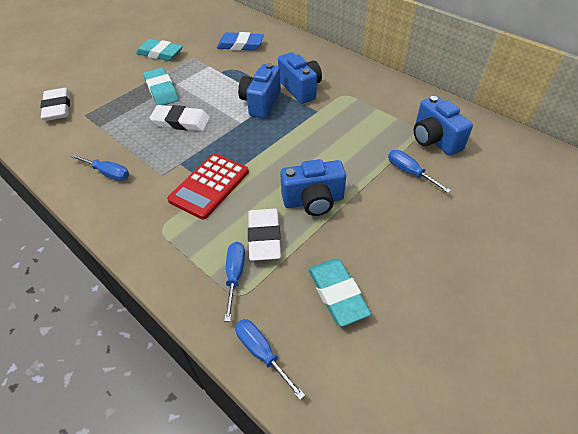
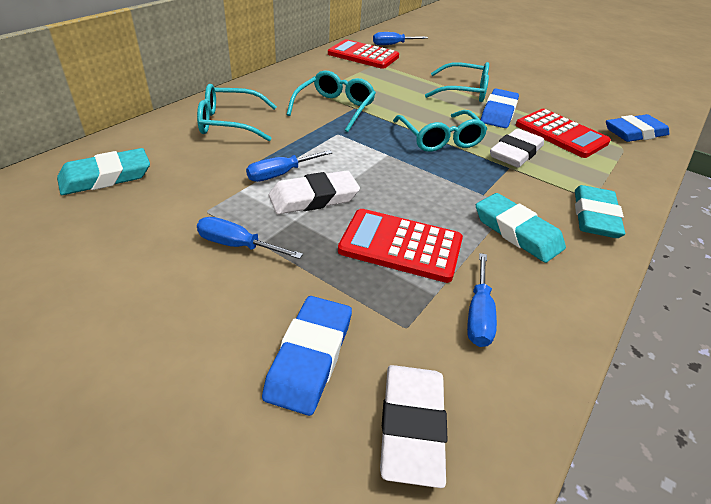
blue camera: [238,63,281,118] [278,52,322,104] [280,159,346,216] [414,96,473,156] = 4 -> none = 0
blue eraser: [217,32,264,51] = 1 -> [262,296,352,416] [481,89,519,128] [606,114,669,142] = 3
red calculator: [167,153,249,220] = 1 -> [328,39,399,69] [338,209,463,283] [516,109,611,158] = 3
turquoise glasses: none = 0 -> [197,84,277,141] [287,70,376,132] [393,110,487,152] [425,62,489,102] = 4

